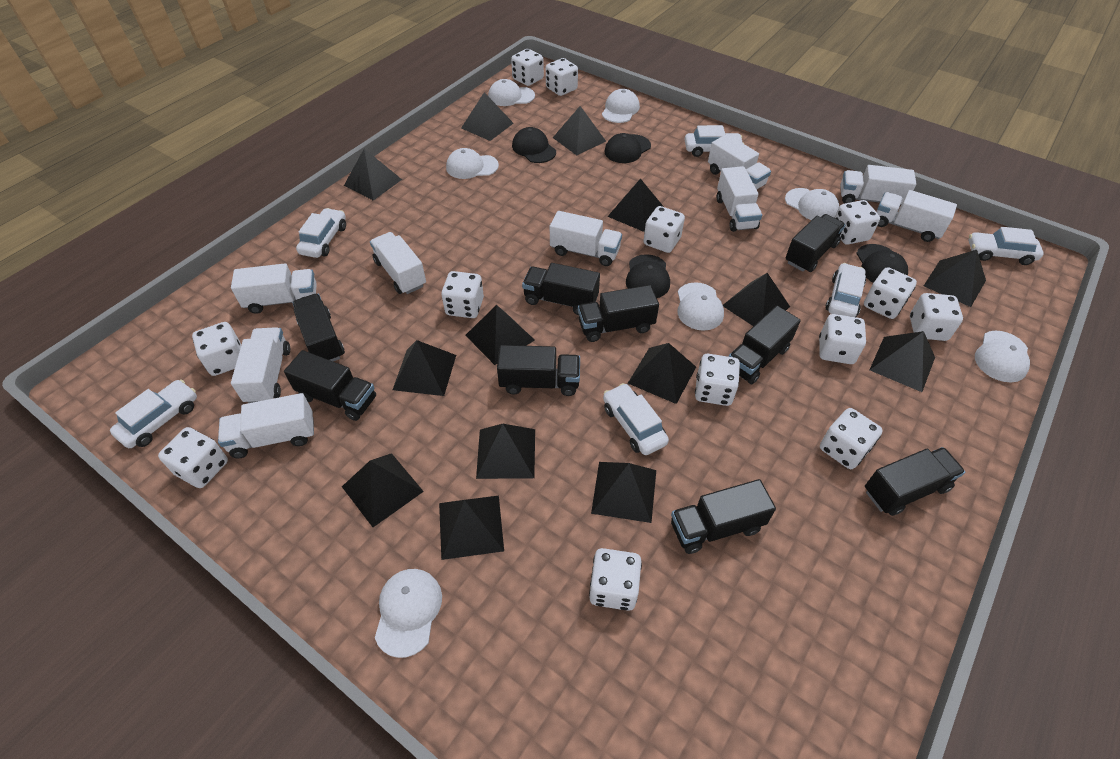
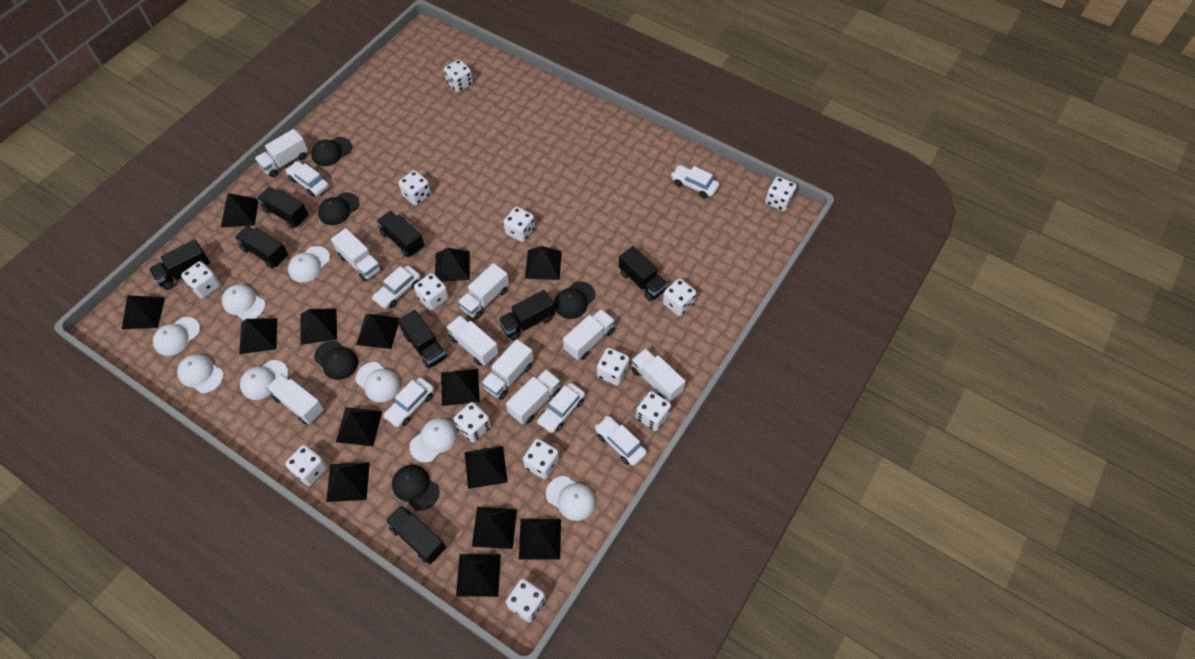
black cap: [512,127,556,163] [604,133,651,163] [626,254,670,298] [856,244,908,283] = 4 -> [311,137,352,166] [314,341,358,380] [318,192,360,225] [392,465,440,511] [554,281,596,319] = 5
black truck: [284,350,376,421] [292,294,345,361] [497,345,580,396] [522,263,600,315] [578,285,659,342] [671,479,776,554] [729,306,801,384] [786,214,845,272] [865,447,965,516] = 9 -> [149,239,210,290] [235,226,288,269] [257,187,309,229] [376,211,424,257] [385,505,446,564] [398,310,447,369] [498,290,555,341] [619,246,668,301] = 8
white cap: [375,569,442,658] [446,148,499,179] [488,79,535,106] [602,89,640,123] [678,282,724,331] [785,188,839,220] [975,331,1030,382] = 7 -> [153,317,200,356] [177,354,224,393] [222,284,266,320] [240,360,288,400] [288,246,330,283] [356,362,400,402] [410,418,457,463] [546,476,596,521] = 8

